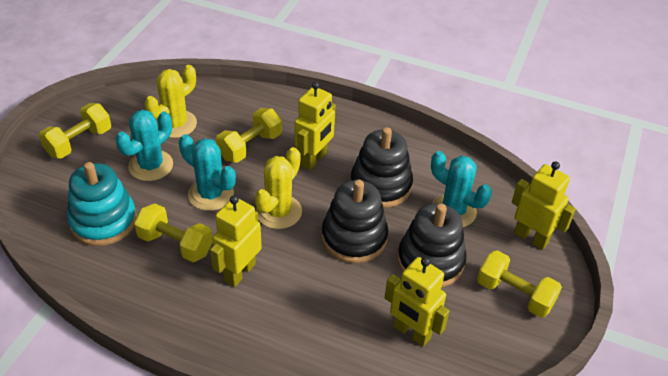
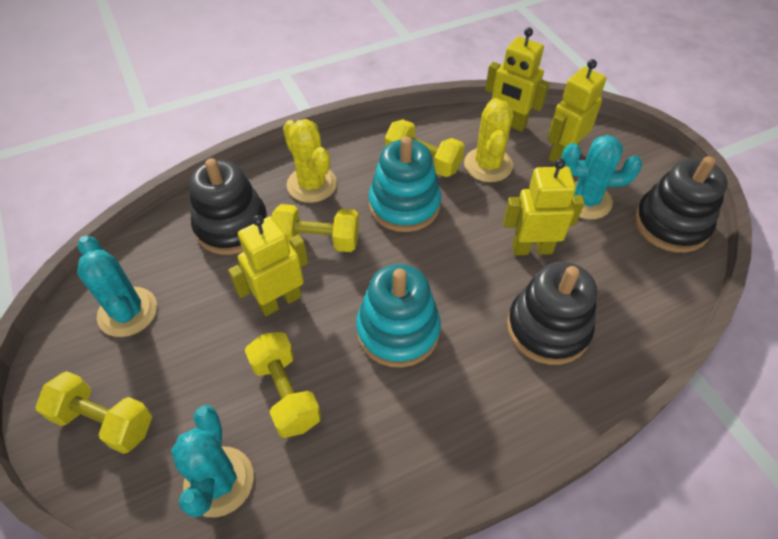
turquoise stacking toy: [67,162,137,246] = 1 -> [356,264,441,368] [369,136,441,232] = 2

